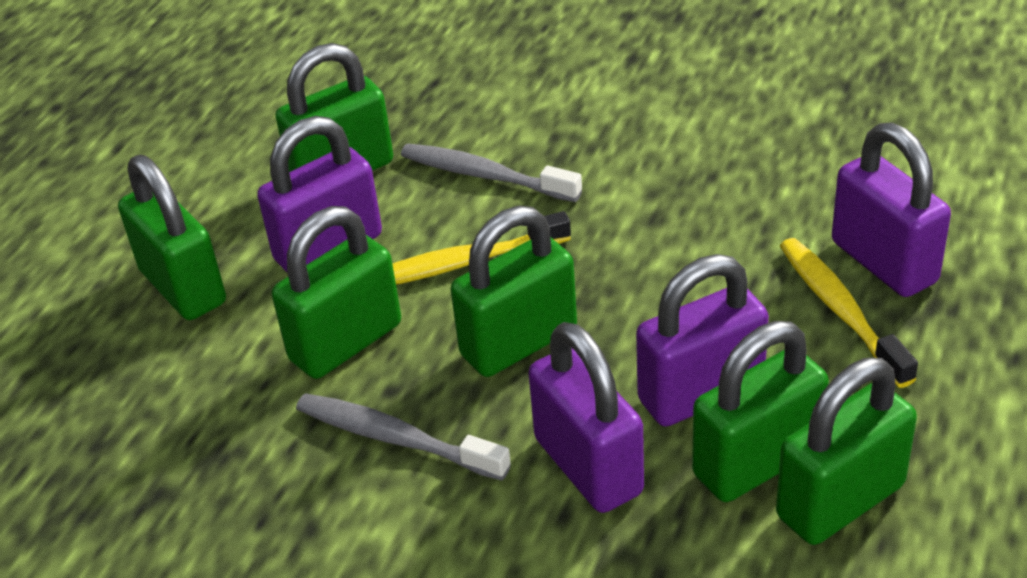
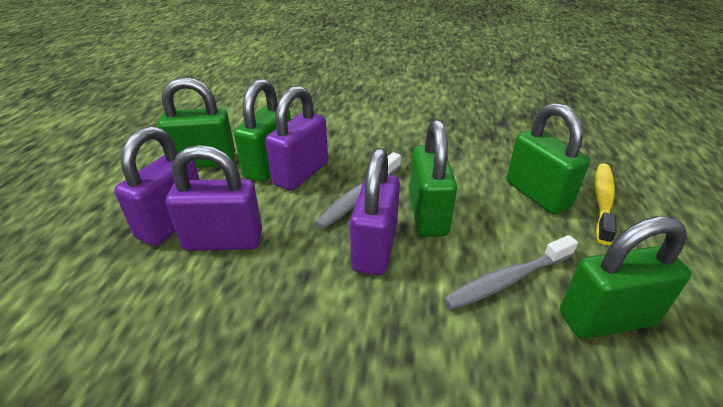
green padlock: [118,155,226,320] [272,206,401,379] [275,43,393,172] [451,206,577,377] [692,321,829,502] [776,358,917,545] = 6 -> [158,77,235,168] [234,79,291,182] [409,119,457,237] [506,103,590,214] [560,216,691,339] = 5
yellow toothbrush: [393,211,571,285] [780,238,918,388] = 2 -> [595,163,617,245] = 1

